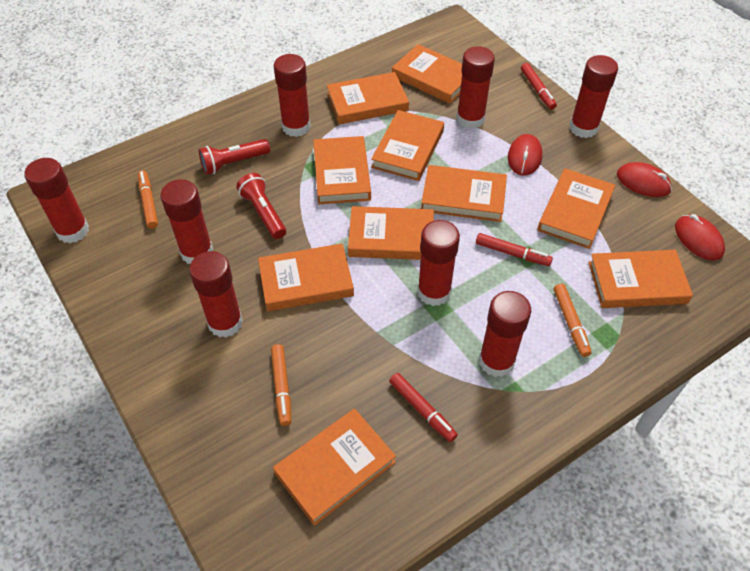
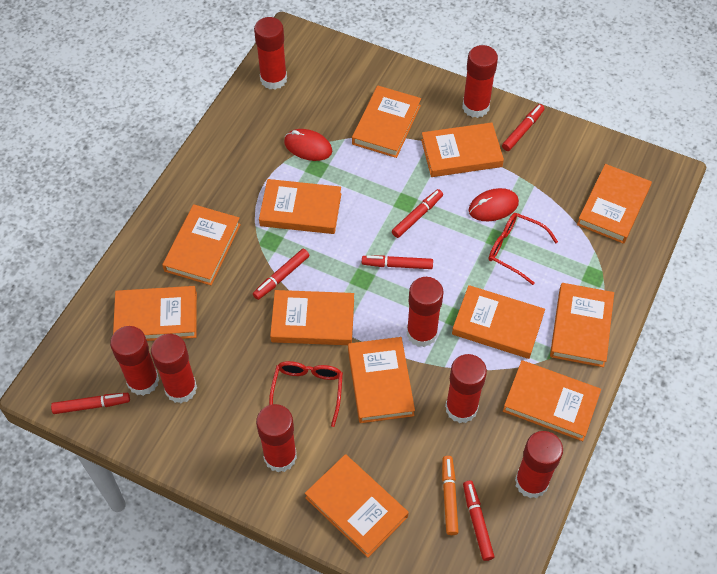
orange book: [258,244,354,311] [273,409,396,526] [313,136,371,204] [327,72,409,124] [348,206,434,260] [371,110,444,181] [392,44,462,104] [421,165,507,222] [537,168,615,249] [588,250,693,308] = 10 -> [113,286,197,341] [162,204,241,285] [259,179,341,234] [270,290,354,345] [305,454,409,558] [348,337,415,423] [352,86,421,158] [421,122,504,177] [452,285,545,359] [503,360,601,441] [550,283,614,367] [577,164,652,244] = 12
orange marker: [138,171,158,229] [271,344,291,426] [554,284,592,357] = 3 -> [442,456,459,535] = 1
red flashlight: [199,139,270,175] [236,173,286,239] = 2 -> none = 0
red glasses: none = 0 -> [269,361,343,427] [489,213,558,285] = 2
red marker: [389,373,458,442] [476,233,553,266] [521,63,557,110] = 3 -> [51,393,130,414] [253,249,309,300] [362,255,433,269] [392,189,443,238] [463,481,494,561] [502,104,545,151] = 6
red mouse: [508,134,542,176] [617,162,672,197] [675,214,725,260] = 3 -> [284,129,332,161] [468,188,519,221] = 2

